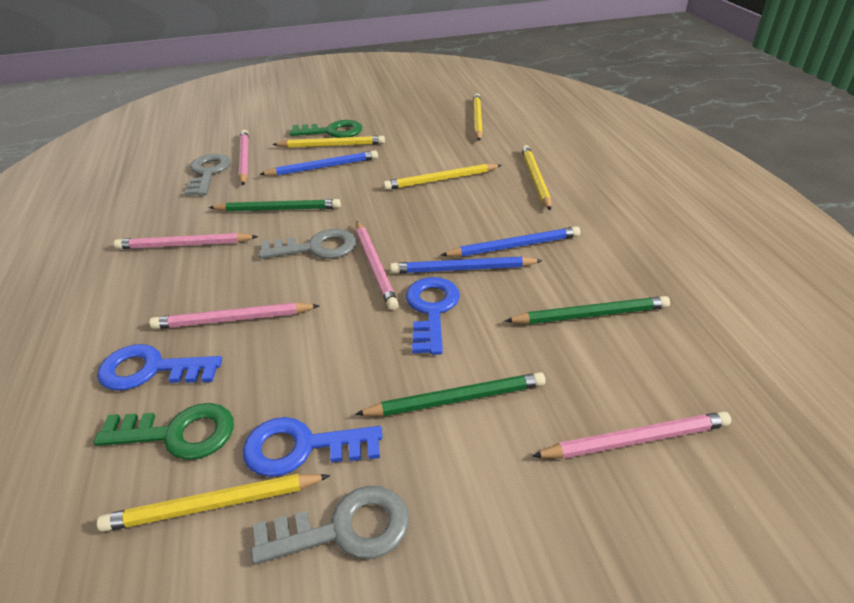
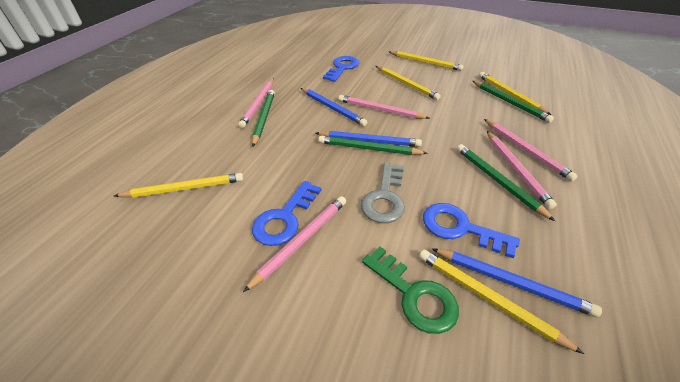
green key: [94,403,234,460] [290,120,362,138] = 2 -> [362,247,459,334] = 1
green pencil: [209,199,341,212] [355,372,546,416] [505,296,670,324] = 3 -> [252,90,275,147] [318,135,428,155] [457,144,555,221] [473,81,554,123] = 4
grey key: [185,154,231,196] [251,486,409,565] [259,229,356,259] = 3 -> [361,162,405,223] = 1

